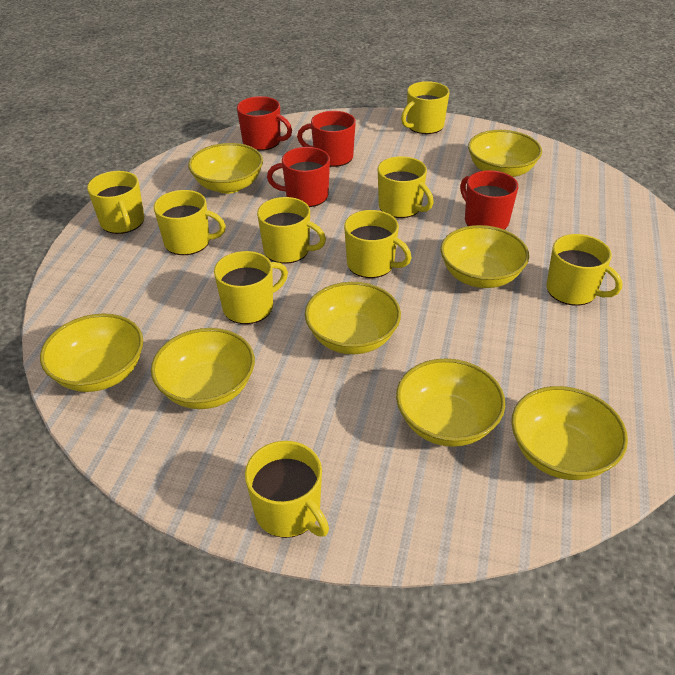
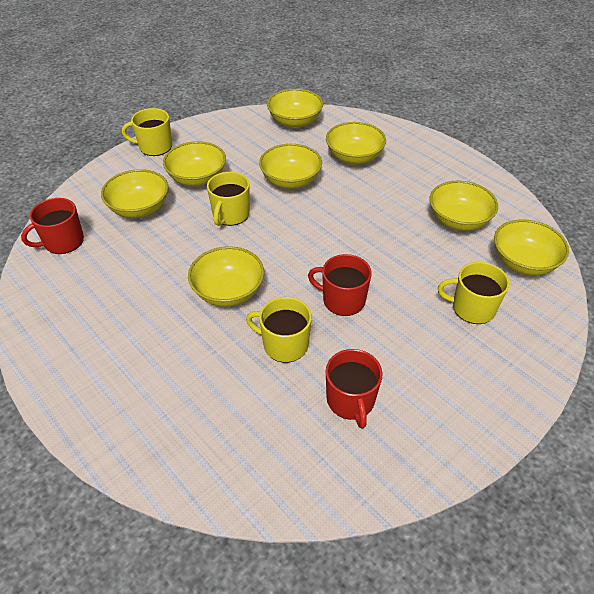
red mug: [237,96,292,151] [267,147,330,207] [297,111,356,167] [460,170,518,230] = 4 -> [21,198,84,254] [308,254,372,316] [326,349,383,429] = 3
yellow mug: [87,171,144,234] [154,190,226,255] [214,251,288,324] [245,441,329,538] [257,197,326,264] [344,210,412,278] [378,156,434,218] [401,81,449,134] [546,234,622,306] = 9 -> [122,108,172,156] [207,172,250,226] [246,297,312,363] [438,262,510,324] = 4

